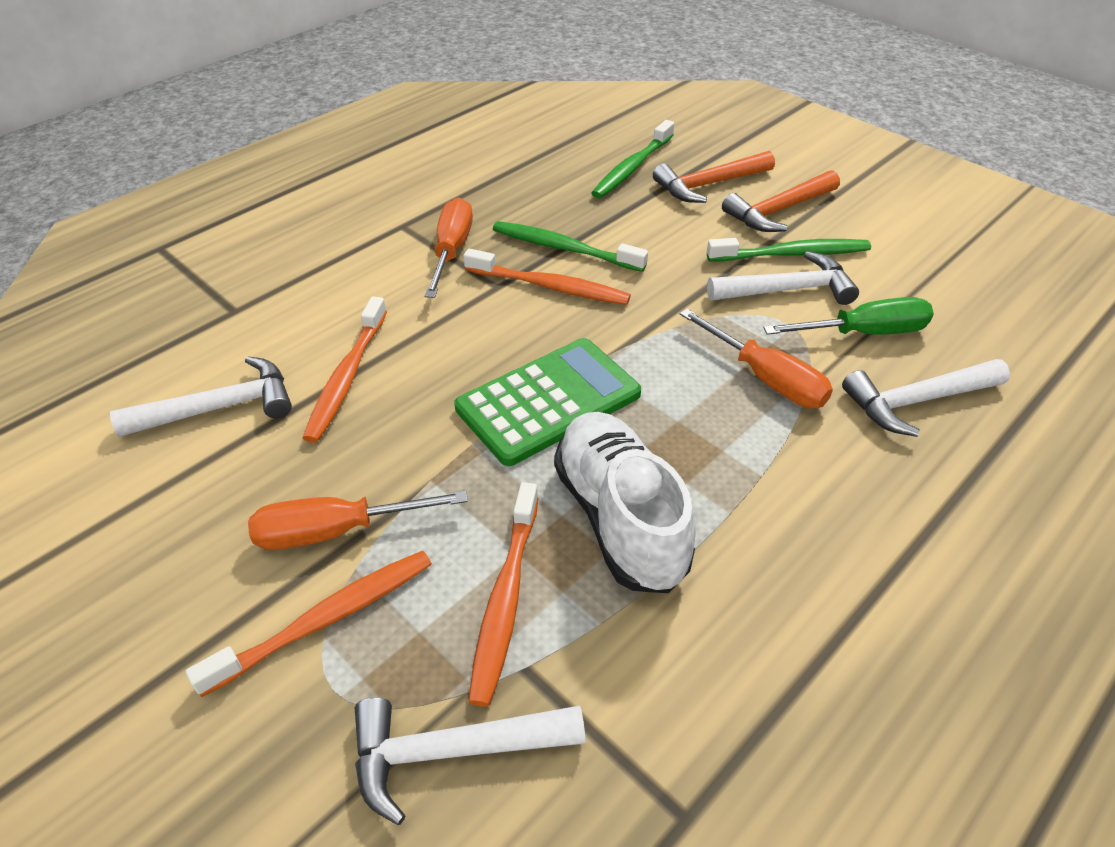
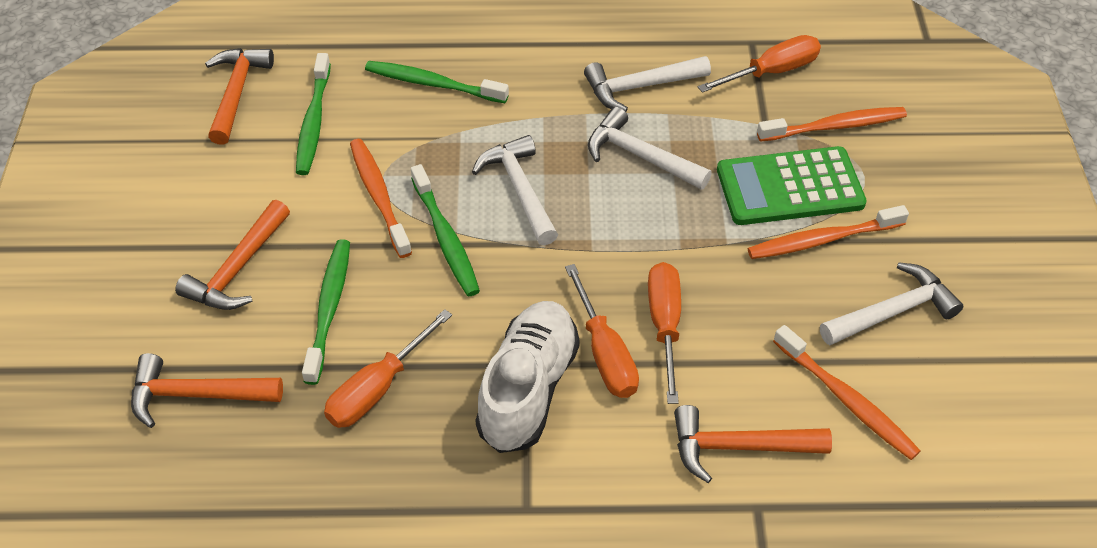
green screwdriver: [763,297,934,335] = 1 -> none = 0
green toothbrush: [493,221,648,272] [592,120,674,198] [707,238,871,262] = 3 -> [296,53,331,175] [302,239,350,385] [365,61,509,103] [411,164,480,296] = 4
orange hammer: [653,151,775,203] [722,170,840,232] = 2 -> [131,353,283,428] [175,200,290,310] [205,48,274,145] [674,405,832,483] = 4
orange screwdriver: [248,491,468,550] [425,198,473,298] [680,309,833,408] = 3 -> [324,309,452,428] [565,264,639,398] [648,262,681,404] [698,35,821,93] = 4

